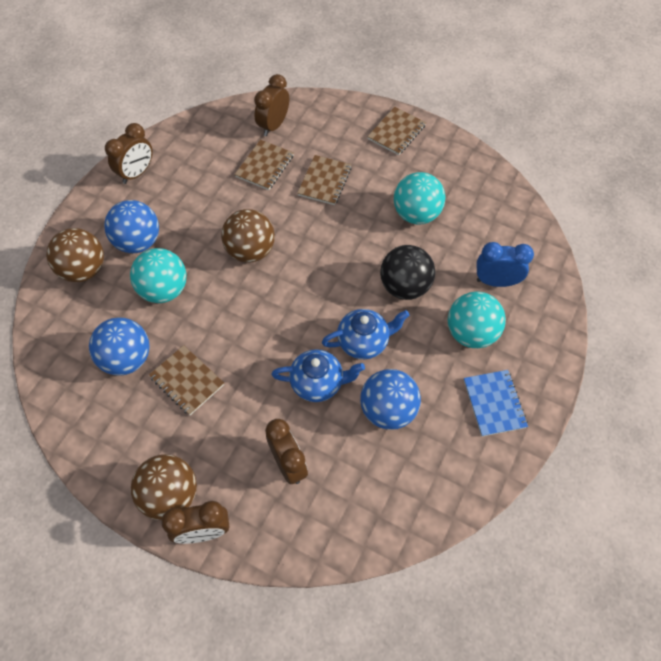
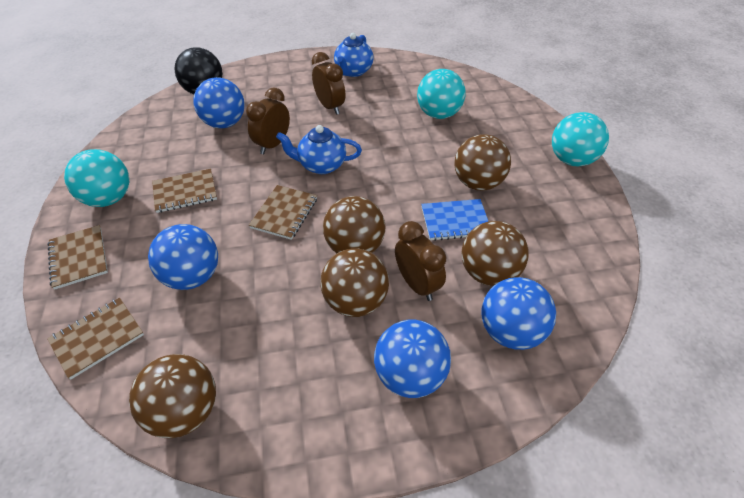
blue ball: [89,317,149,376] [104,200,159,253] [360,369,421,430] = 3 -> [148,224,218,290] [193,77,245,128] [374,320,451,398] [481,277,556,350] = 4
blue clock: [476,242,534,287] = 1 -> none = 0
brown ball: [46,228,104,282] [131,454,197,520] [221,209,275,263] = 3 -> [129,354,216,438] [320,248,389,317] [323,196,385,253] [454,134,511,191] [461,221,529,286] = 5
brown clock: [105,123,153,184] [161,501,230,544] [254,74,289,136] [265,419,308,484] = 4 -> [246,88,290,154] [312,52,345,115] [395,221,446,301] = 3

